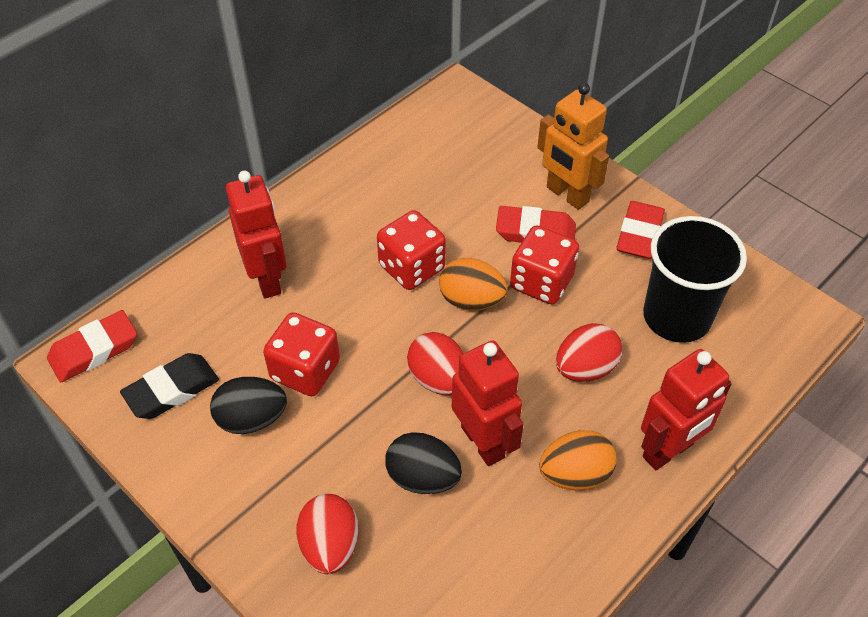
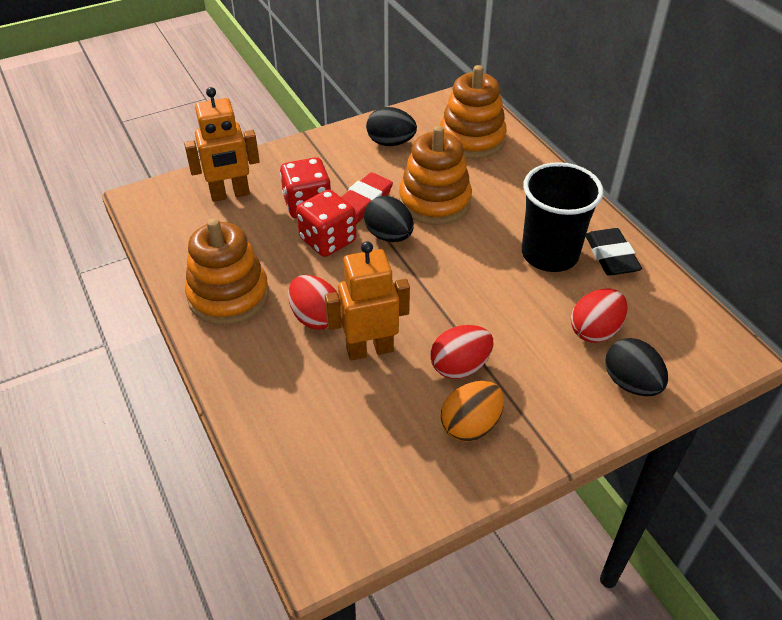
black egg: [210,377,287,434] [385,432,462,494] = 2 -> [364,196,414,242] [366,107,417,146] [605,338,668,396] = 3
orange egg: [439,258,508,311] [539,430,617,491] = 2 -> [441,381,504,442] = 1
orange robot: [537,83,609,210] = 1 -> [184,87,260,202] [325,241,410,360] = 2
orange stacking toy: none = 0 -> [185,218,269,325] [399,126,472,225] [440,65,507,159] = 3
red dice: [263,312,340,396] [377,210,446,290] [510,225,579,305] = 3 -> [280,157,331,218] [296,190,356,257] = 2
red eraser: [47,310,137,382] [496,206,576,243] [617,201,665,259] = 3 -> [341,172,393,224] = 1
red robot: [226,171,287,298] [452,340,524,466] [641,349,732,470] = 3 -> none = 0

